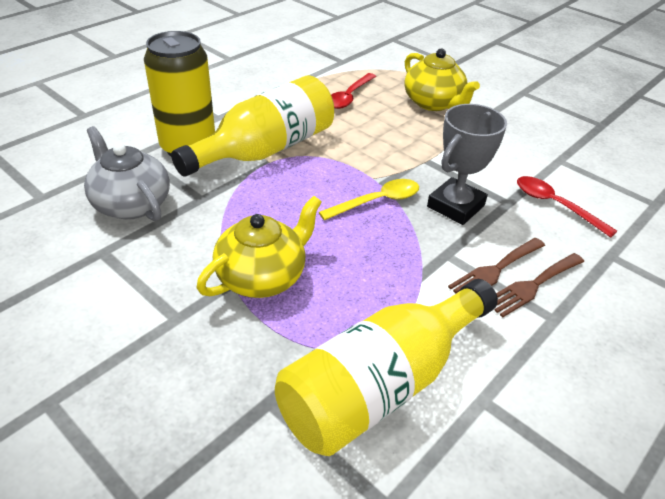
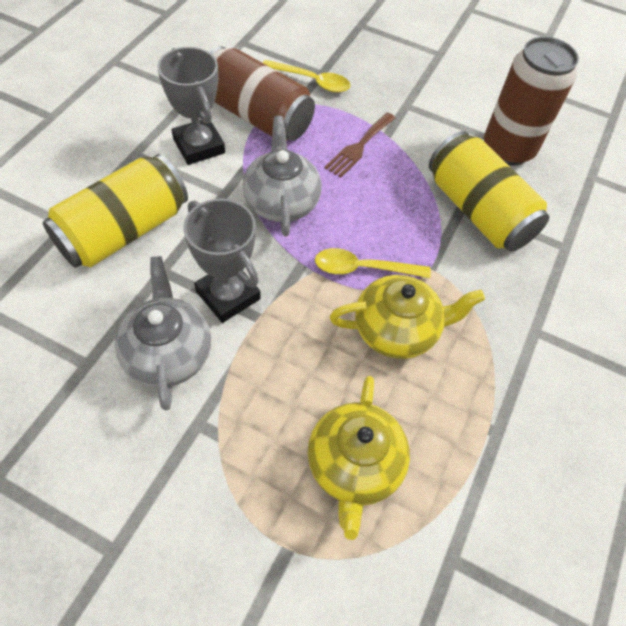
brown can: none = 0 -> [210,46,315,141] [484,37,579,166] = 2
brown fork: [448,238,545,293] [494,253,584,318] = 2 -> [324,113,395,178] = 1
grey teapot: [84,126,170,221] = 1 -> [115,256,211,410] [242,116,321,236] = 2
grey trophy: [427,104,507,225] = 1 -> [157,47,225,165] [184,199,261,323] = 2
red spoon: [331,73,376,109] [517,176,617,238] = 2 -> none = 0
yellow bottle: [171,75,334,176] [275,279,498,456] = 2 -> none = 0
yellow can: [144,31,215,156] = 1 -> [42,154,188,268] [429,131,550,252] = 2
yellow spoon: [319,179,419,220] = 1 -> [263,60,350,93] [315,248,431,278] = 2

